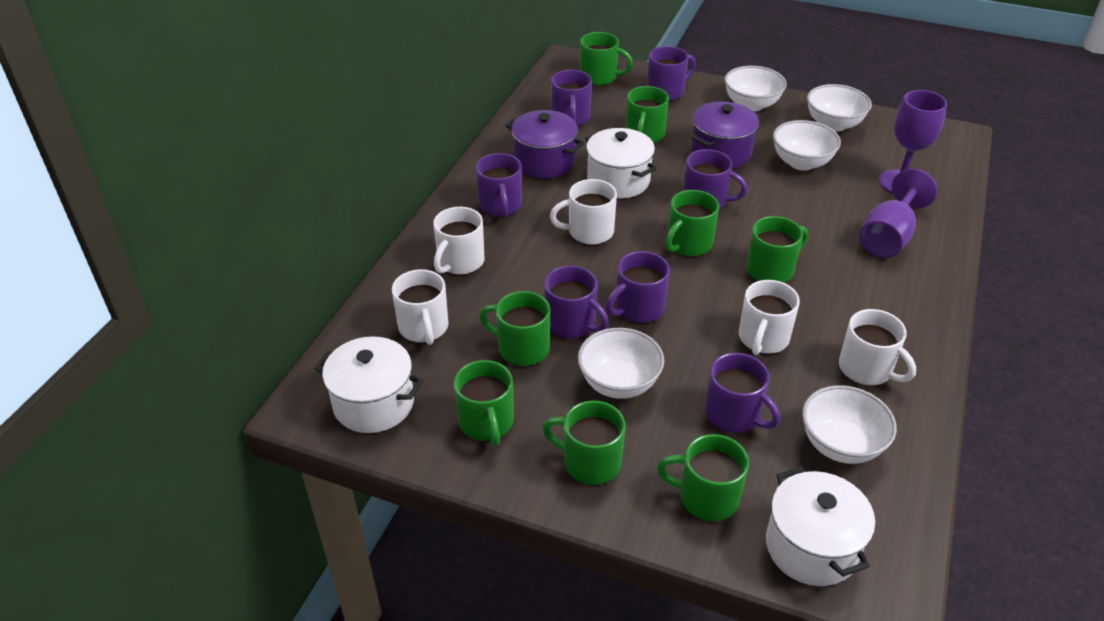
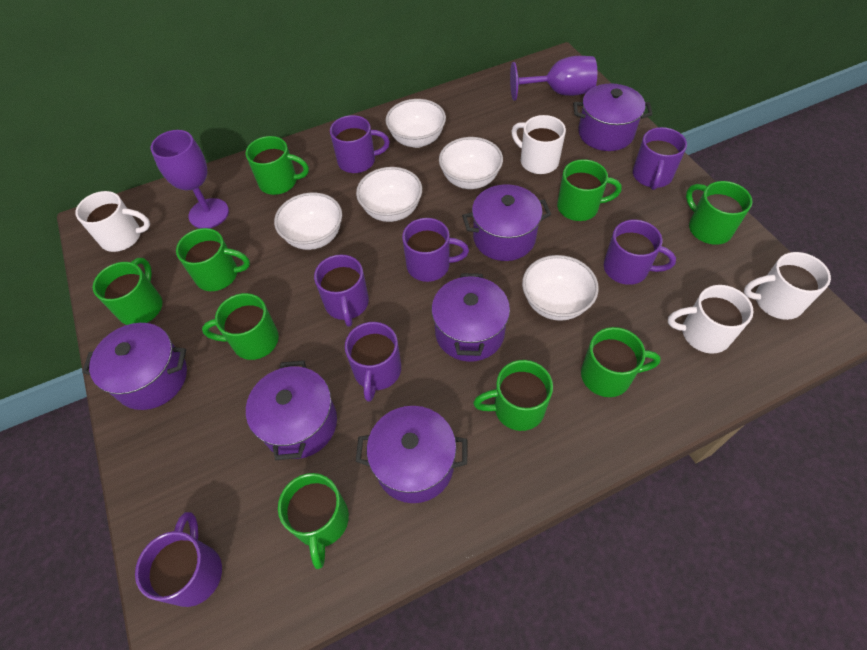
green mug: [454,360,514,446] [479,291,550,366] [542,400,625,485] [580,32,633,85] [626,86,669,143] [657,434,749,521] [665,190,719,256] [746,216,808,283] = 8 -> [93,258,162,325] [176,228,250,291] [202,293,279,360] [245,136,309,195] [278,473,349,569] [473,360,553,431] [557,159,622,221] [581,327,661,397] [686,181,752,245] = 9
purple pot: [506,110,584,178] [691,102,759,168] = 2 -> [82,323,187,410] [246,360,337,460] [356,406,467,503] [431,273,510,362] [462,184,551,261] [573,83,653,151] = 6
white mug: [392,269,448,345] [433,207,484,274] [550,179,617,245] [739,280,800,355] [839,309,916,385] = 5 -> [75,191,150,252] [511,115,566,174] [668,285,754,354] [744,252,831,320] = 4
white pot: [314,336,423,433] [585,128,657,198] [766,467,875,586] = 3 -> none = 0

